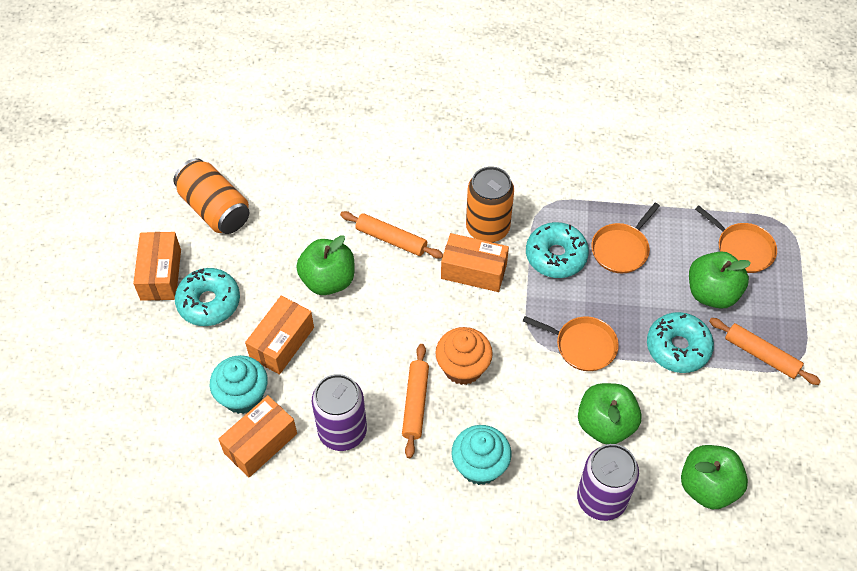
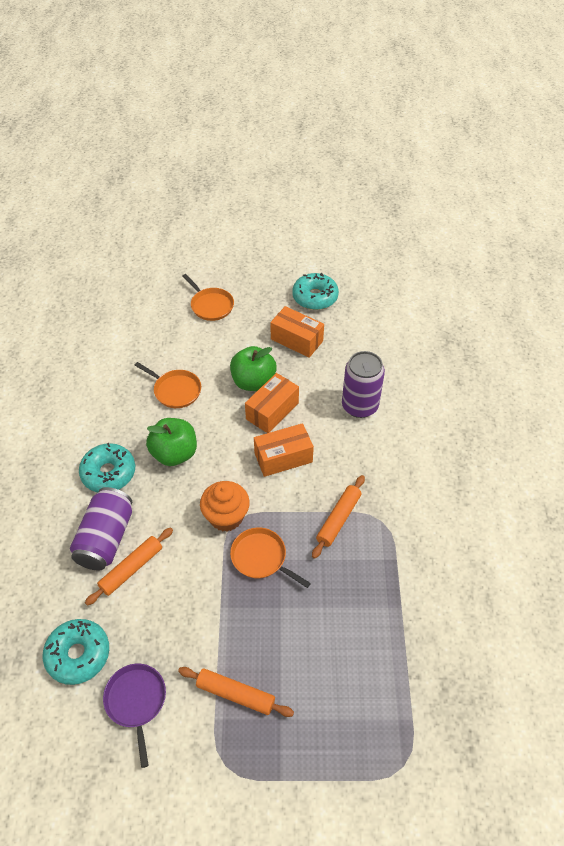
green apple: [296,235,354,295] [578,383,642,444] [681,445,748,509] [689,251,751,309] = 4 -> [146,418,197,466] [230,346,277,391] = 2
orange box: [133,232,181,301] [218,395,297,477] [245,296,314,375] [441,233,509,292] = 4 -> [245,373,299,433] [254,423,314,477] [270,306,324,358] = 3
orange can: [174,158,249,234] [466,166,514,242] = 2 -> none = 0
purple pan: none = 0 -> [103,664,166,768] = 1
turquoise cupcake: [210,355,268,414] [451,425,511,485] = 2 -> none = 0

